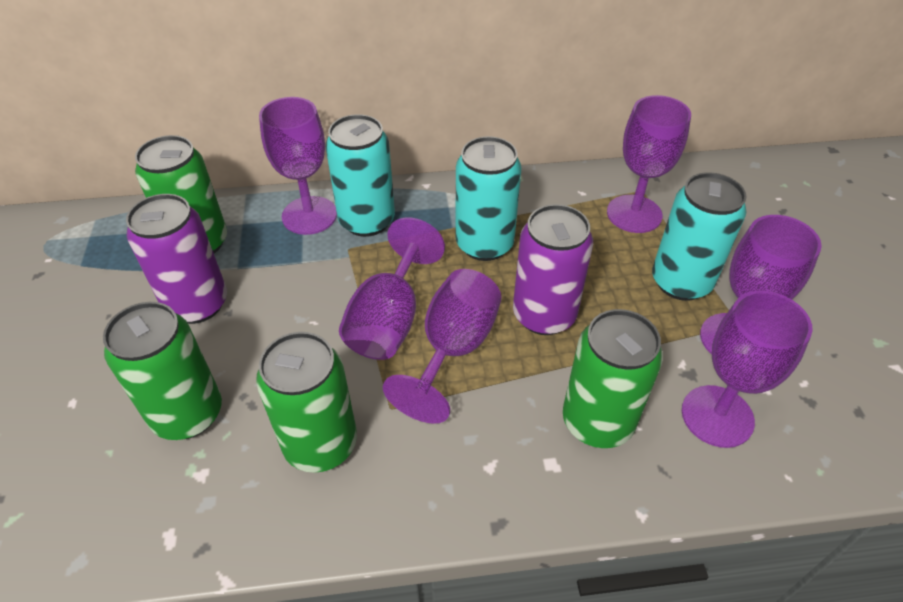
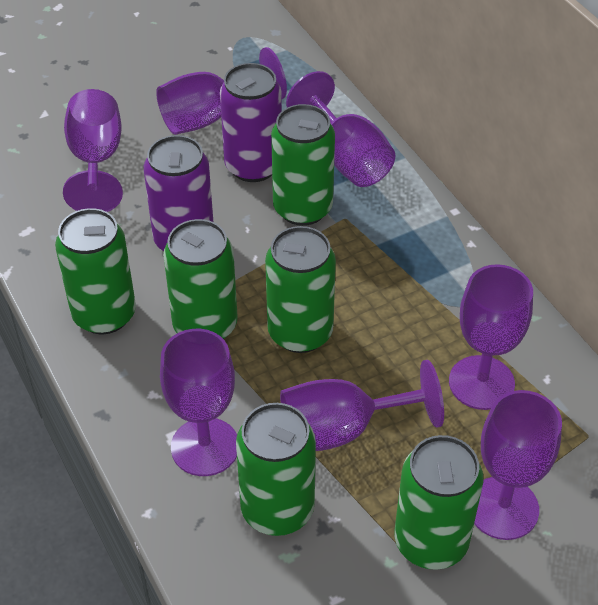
green can: [103,302,222,440] [135,135,227,254] [256,332,357,473] [563,309,663,448] = 4 -> [55,208,136,334] [163,219,238,339] [236,403,316,536] [265,226,336,353] [271,104,335,226] [395,435,484,570] = 6
purple goblet: [259,97,337,235] [339,217,445,360] [383,269,502,424] [607,95,691,233] [682,291,813,448] [700,215,822,354] = 6 -> [63,89,123,212] [156,47,287,135] [160,329,237,476] [280,360,444,451] [286,71,395,187] [449,264,533,410] [474,390,562,540] = 7
turquoise can: [325,114,395,237] [455,136,522,261] [652,172,746,301] = 3 -> none = 0

